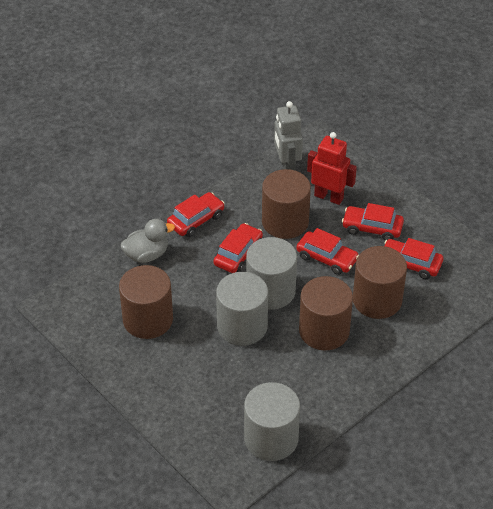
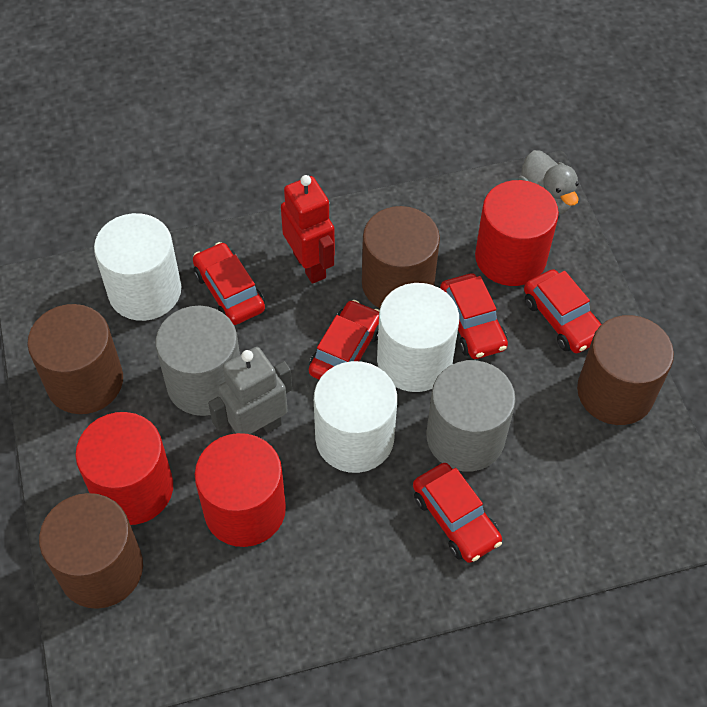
grey cylinder: [216,272,268,346] [244,382,300,461] [246,237,297,310] = 3 -> [156,306,240,416] [426,360,516,472] = 2
red cylinder: none = 0 -> [75,412,173,525] [195,433,286,547] [475,180,559,286] = 3
white cylinder: none = 0 -> [94,213,181,321] [314,361,397,473] [377,283,459,392] = 3

